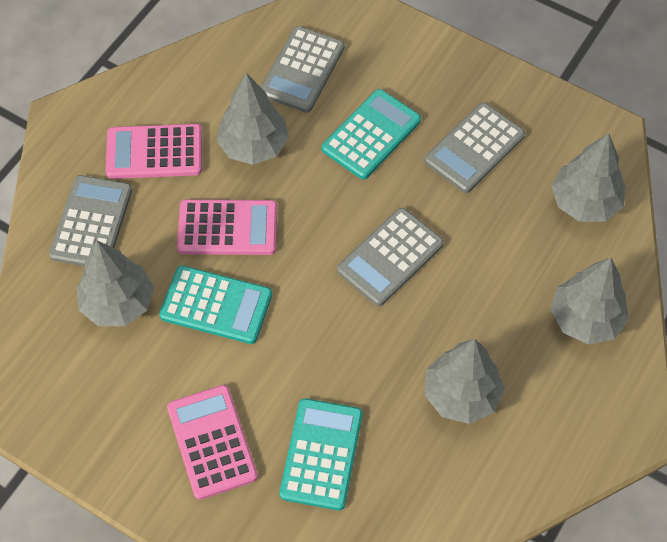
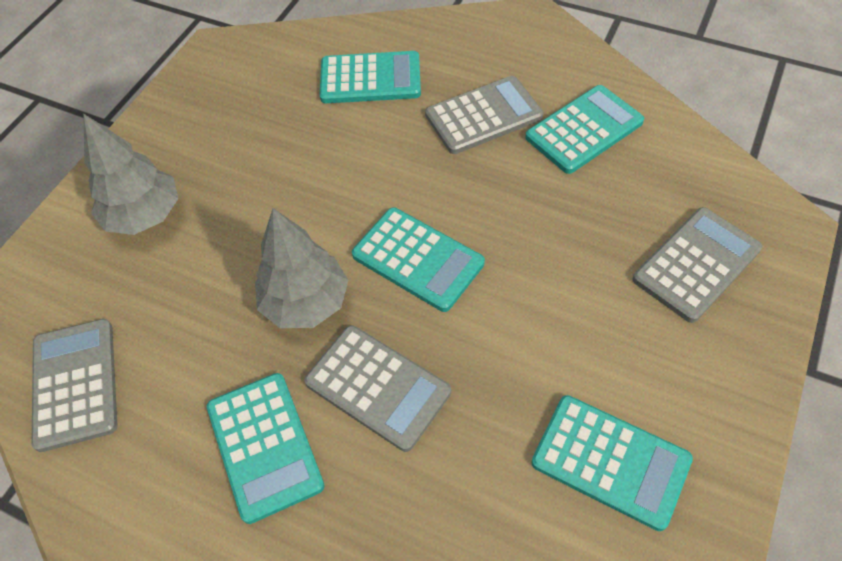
grey tree: [77,240,154,326] [217,73,289,165] [425,339,505,424] [551,133,625,222] [551,257,629,345] = 5 -> [83,113,179,235] [255,208,348,328] = 2
pink calculator: [106,124,202,179] [167,385,258,500] [177,199,277,255] = 3 -> none = 0
turquoise calculator: [159,265,272,344] [280,398,362,510] [322,89,421,179] = 3 -> [207,373,324,524] [320,51,421,103] [352,207,485,312] [525,85,644,174] [531,395,693,531] = 5

